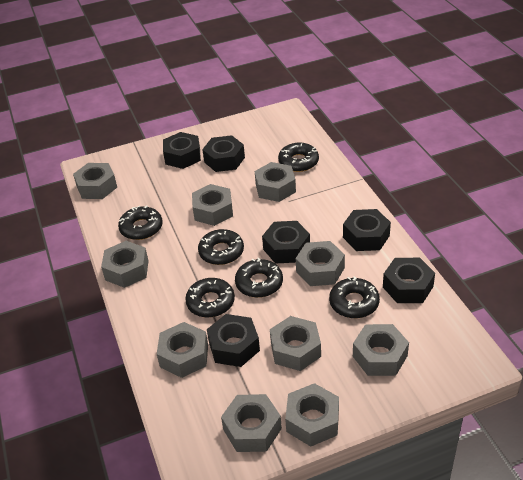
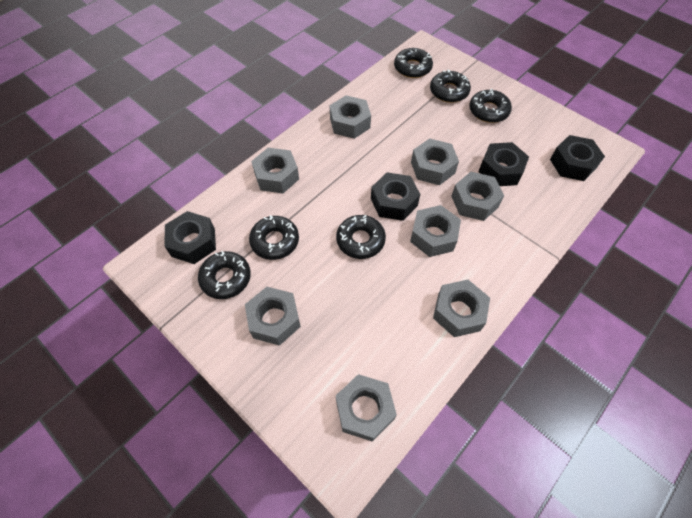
black nut: [163,132,201,169] [202,135,245,172] [207,314,260,367] [262,221,310,263] [343,209,391,251] [383,258,435,303] = 6 -> [165,211,216,264] [371,173,420,221] [478,142,529,186] [550,135,605,181] = 4
grey nut: [73,163,117,199] [101,241,148,288] [157,322,208,378] [192,184,233,226] [221,394,282,452] [255,162,296,202] [270,316,321,371] [285,383,339,447] [296,241,345,286] [353,324,409,376] = 10 -> [245,287,301,346] [251,148,299,193] [330,95,371,139] [336,374,397,442] [410,205,461,257] [411,138,459,185] [433,280,490,337] [451,172,504,221] = 8

